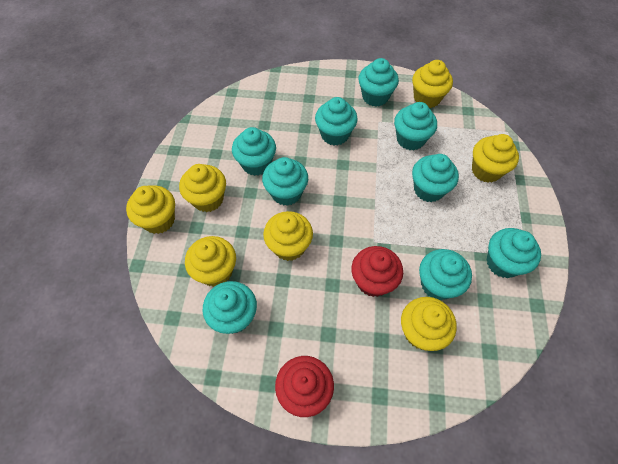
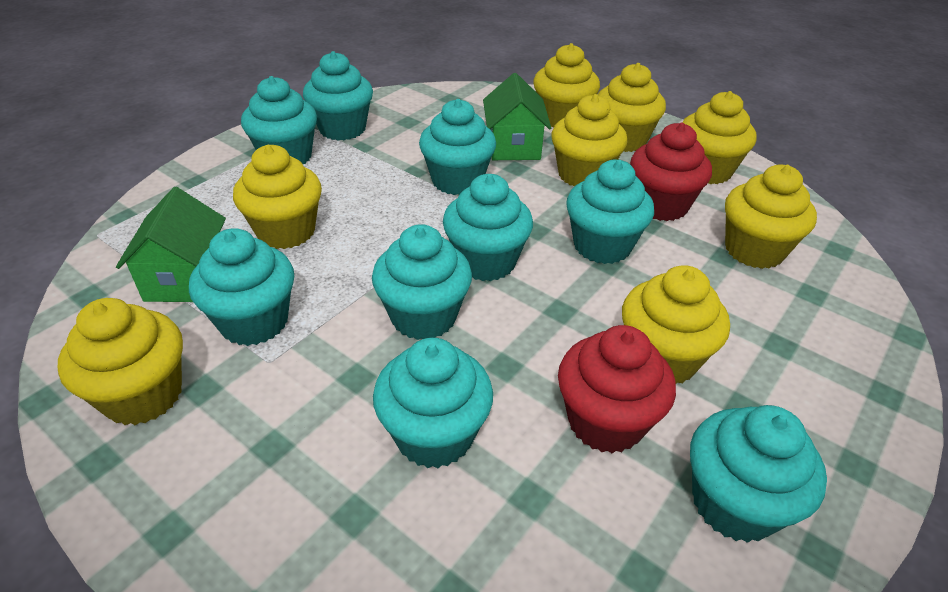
green house: none = 0 -> [116,187,226,302] [483,73,551,160] = 2
yellow cupcake: [126,185,175,234] [179,164,226,212] [185,236,236,287] [263,211,313,261] [401,297,457,351] [412,60,453,108] [472,134,519,182] = 7 -> [58,298,183,425] [233,145,322,249] [533,43,600,128] [551,94,627,187] [598,63,666,152] [622,265,730,384] [682,91,757,184] [725,164,817,269] = 8

